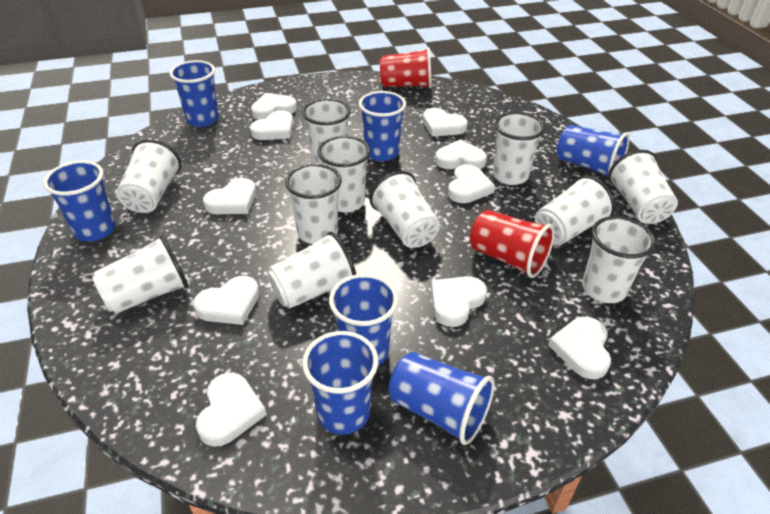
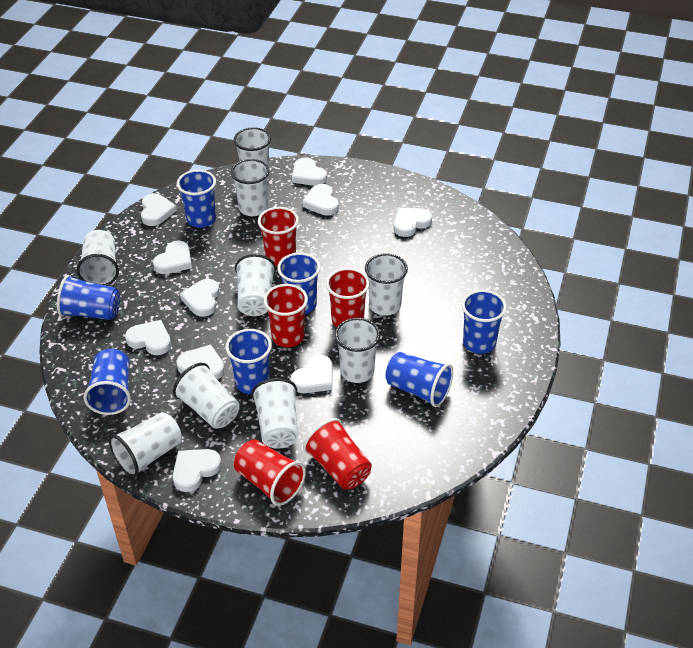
red cup: [380,48,432,88] [470,210,555,278] = 2 -> [234,439,306,506] [258,207,299,266] [264,284,308,347] [303,418,372,490] [326,268,369,327] = 5
white cup: [92,235,189,314] [116,139,181,213] [267,232,356,309] [285,164,342,244] [302,98,351,164] [317,136,371,212] [369,171,440,248] [493,112,545,185] [535,175,615,245] [582,216,656,303] [608,150,678,224] = 11 -> [77,230,119,286] [109,412,182,477] [173,363,239,429] [231,159,270,216] [234,127,271,177] [235,254,276,316] [251,378,298,449] [335,318,380,383] [365,253,408,316] = 9

